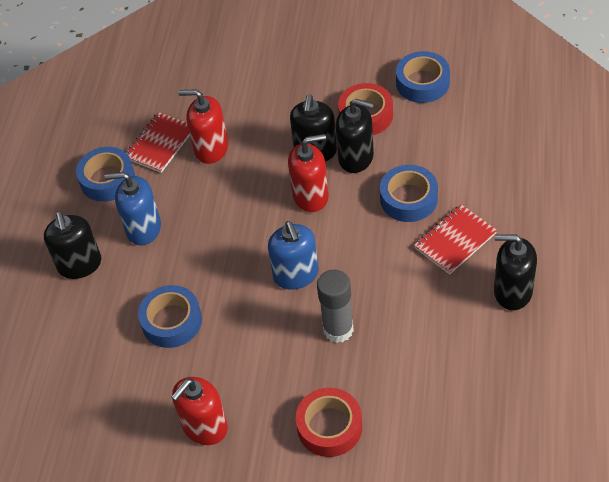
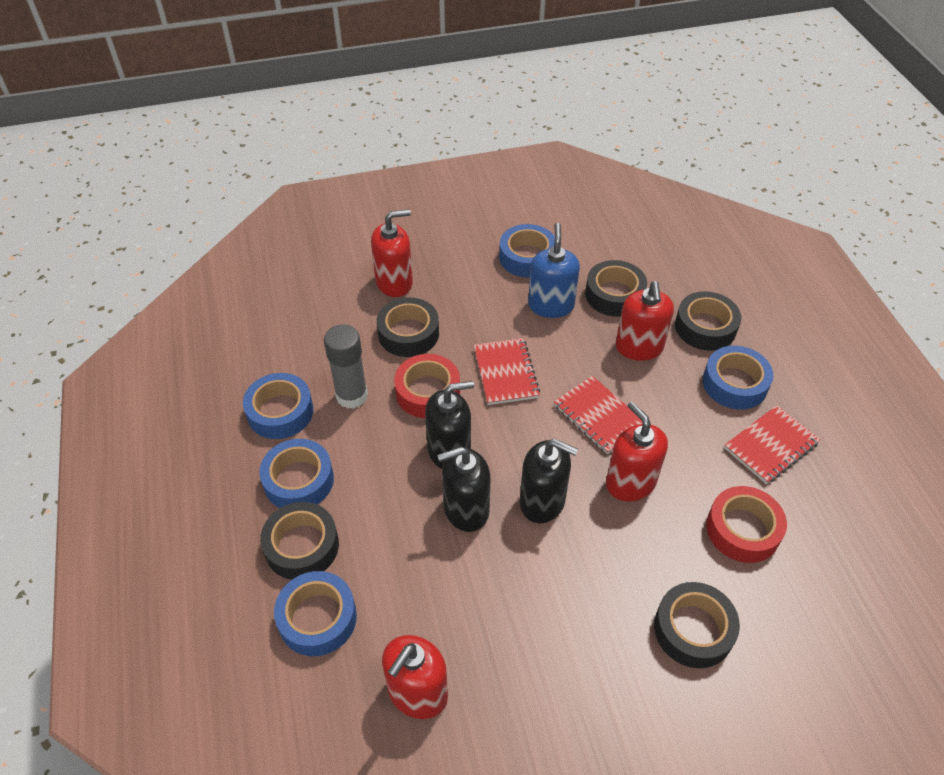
black soap dispenser: [44,212,101,279] [290,94,337,161] [336,99,374,173] [494,234,537,310] = 4 -> [425,381,474,469] [437,447,491,532] [520,439,578,523] = 3
black tape: none = 0 -> [260,502,339,580] [377,297,439,357] [585,260,647,317] [654,582,740,668] [675,291,741,351] = 5
blue soap dispenser: [104,172,161,245] [268,221,319,290] = 2 -> [528,223,580,318] = 1
blue tape: [76,147,135,202] [138,285,202,348] [380,165,438,222] [396,51,450,103] = 4 -> [243,373,314,439] [259,439,334,508] [274,571,357,656] [499,224,555,278] [703,346,774,410] = 5
red notebook: [126,112,190,173] [414,204,497,274] = 2 -> [474,338,540,405] [554,376,643,454] [724,405,820,484] = 3
red soap dispenser: [171,377,228,445] [178,89,228,164] [288,134,329,212] = 3 -> [371,209,413,297] [382,635,448,719] [606,402,668,502] [616,281,674,361] = 4

